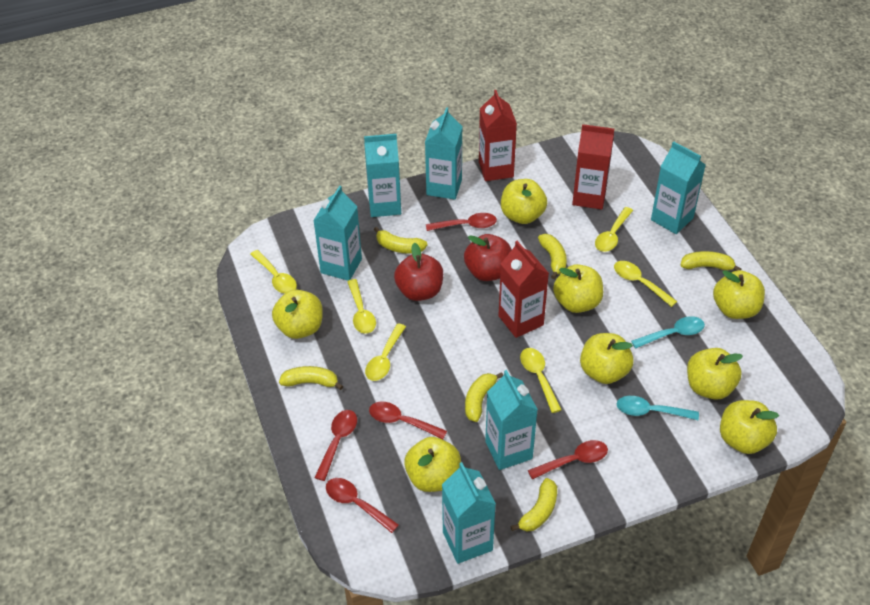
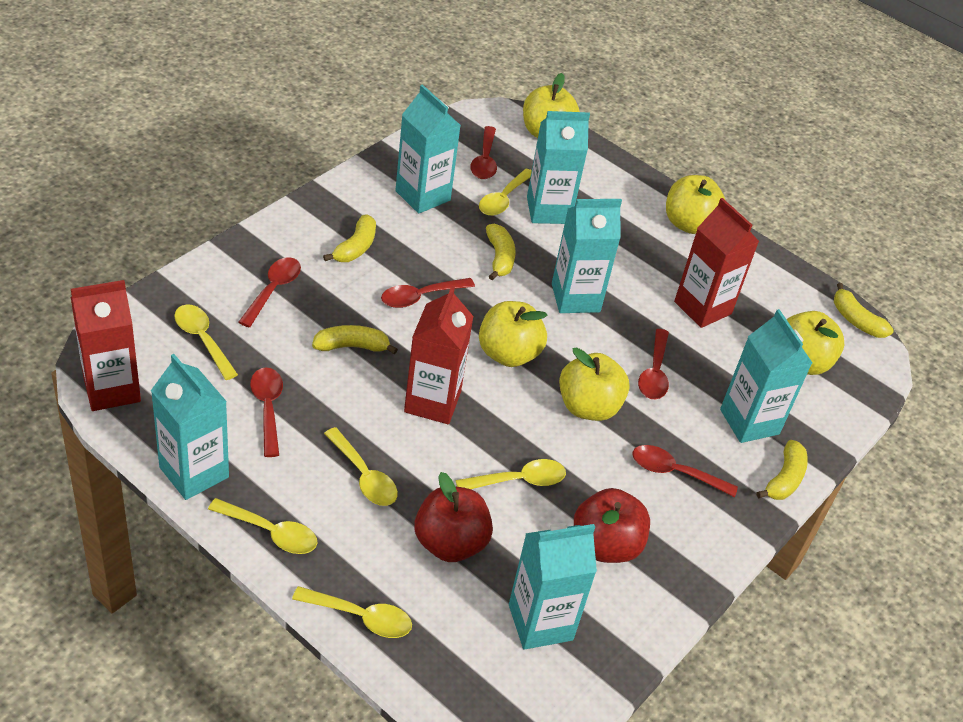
red spoon: [314,410,357,481] [326,478,399,533] [369,402,447,439] [426,213,497,231] [528,440,608,479] = 5 -> [238,257,301,327] [250,367,283,457] [381,278,475,308] [470,126,497,179] [632,445,738,497] [638,329,669,399] = 6
turquoise spoon: [616,396,699,420] [631,316,705,349] = 2 -> none = 0
yellow apple: [272,289,323,339] [404,437,461,492] [501,179,547,224] [553,264,603,313] [580,333,634,384] [687,348,743,400] [713,270,765,319] [720,400,779,454] = 8 -> [479,301,547,367] [523,73,580,138] [559,347,630,421] [666,175,725,234] [786,311,844,375] = 5
yellow banana: [279,366,343,390] [374,227,428,254] [465,372,503,422] [511,478,557,532] [538,234,567,279] [680,251,741,271] = 6 -> [312,325,398,354] [323,215,376,262] [486,224,516,280] [757,440,808,500] [834,283,894,338] = 5

